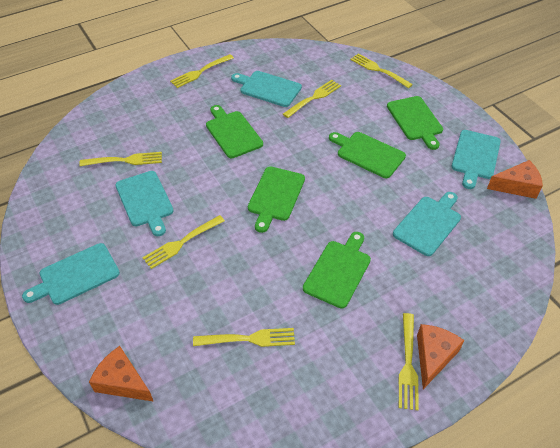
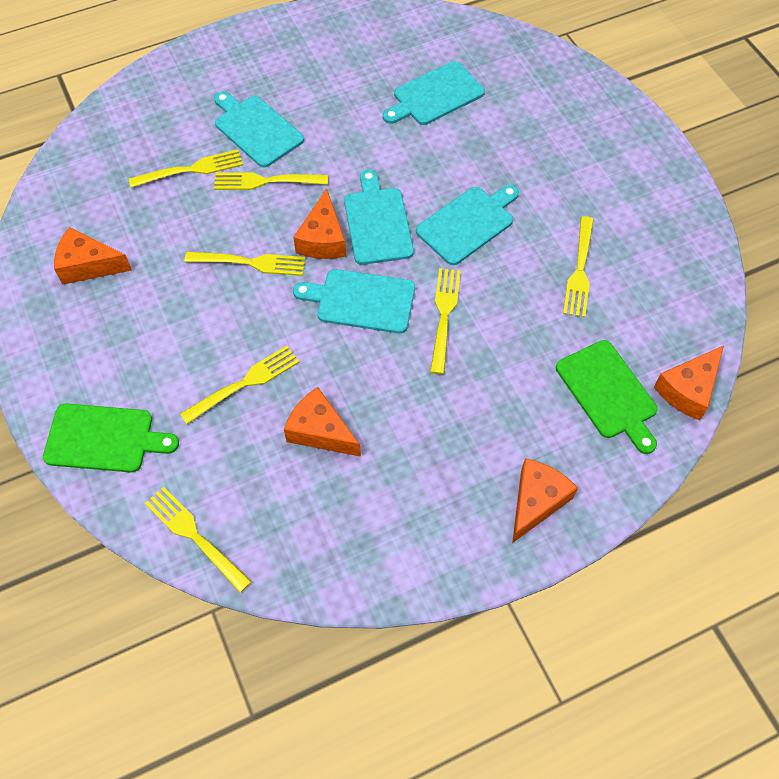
green cutting board: [206,105,263,158] [248,167,305,233] [303,232,371,309] [329,132,406,178] [387,96,443,150] = 5 -> [43,403,179,473] [556,340,658,454] = 2
orange cheese: [89,346,154,402] [417,324,465,389] [487,160,543,199] = 3 -> [54,227,132,285] [284,387,361,457] [293,188,346,259] [512,458,578,543] [654,345,724,420] = 5

